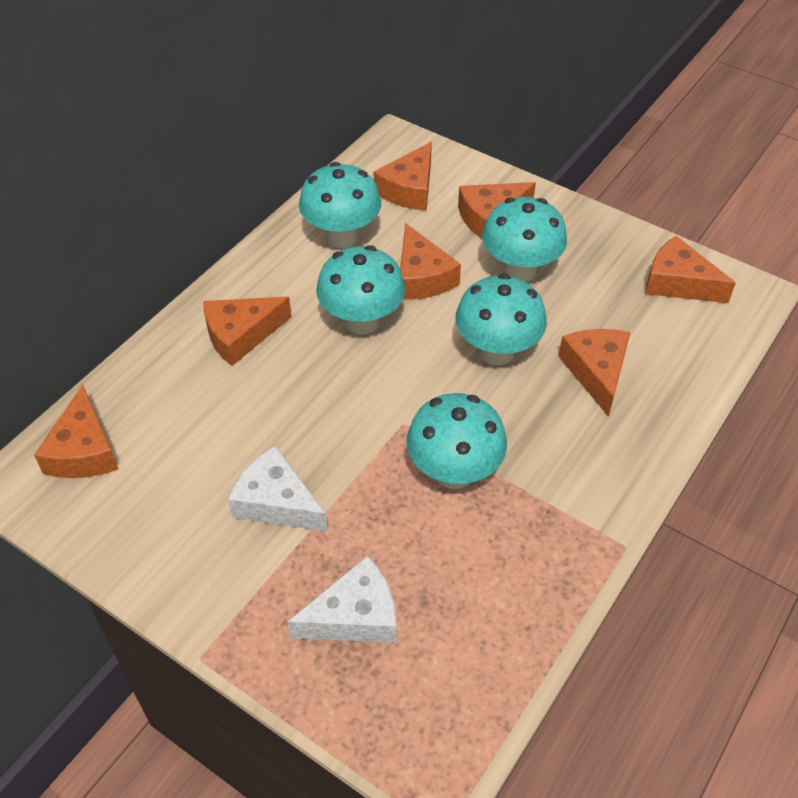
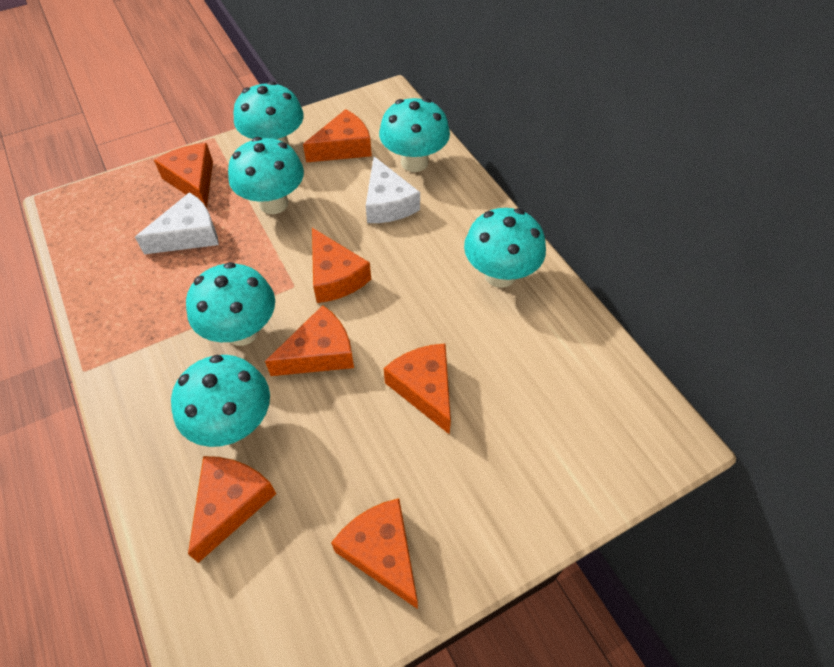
turquoise mushroom: [299,162,381,248] [316,245,405,335] [406,393,507,489] [455,274,547,366] [482,197,567,282] = 5 -> [171,355,270,447] [186,262,275,346] [228,137,304,214] [234,81,304,145] [379,98,450,172] [464,208,546,288] = 6

